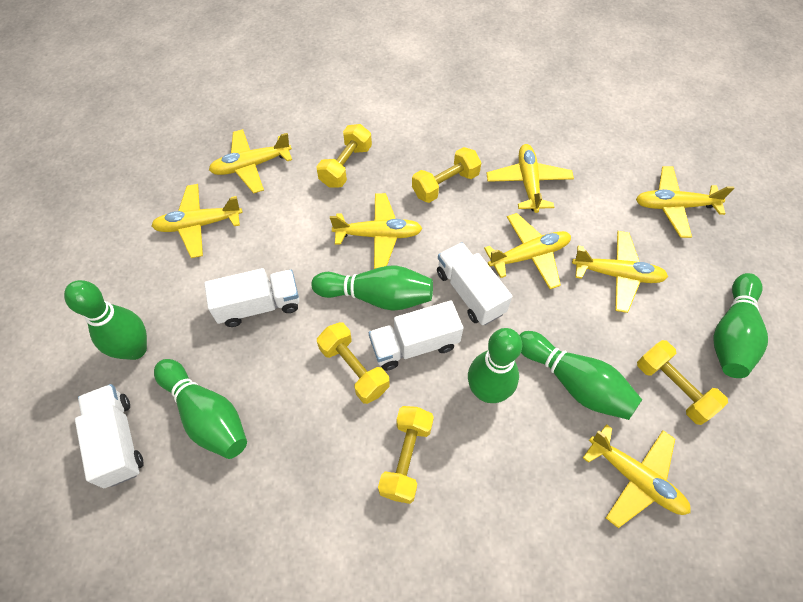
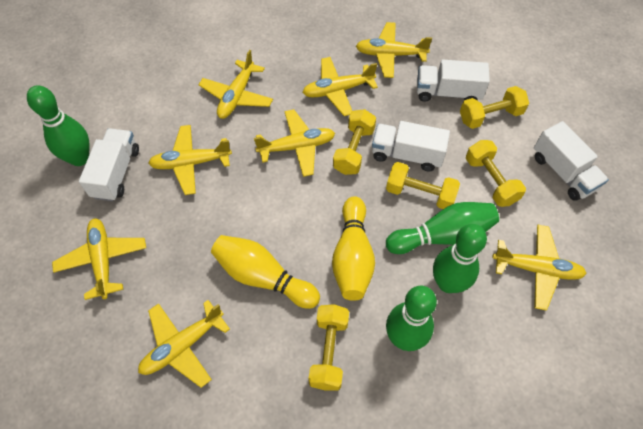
green bowling pin: [64,280,147,360] [154,359,247,459] [311,265,433,311] [468,328,522,403] [520,331,642,420] [713,273,768,378] = 6 -> [27,85,90,166] [386,202,499,254] [386,286,437,351] [433,224,487,293] = 4
yellow bowling pin: none = 0 -> [211,235,320,309] [332,196,375,301] = 2

